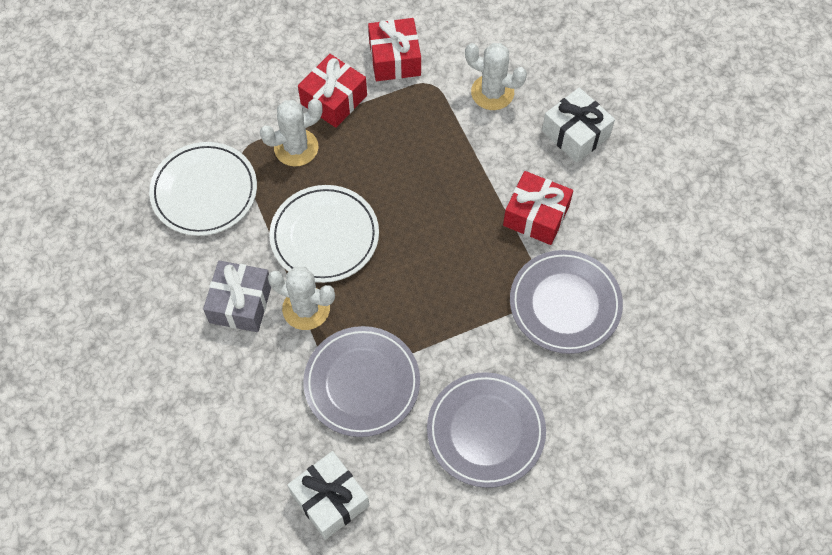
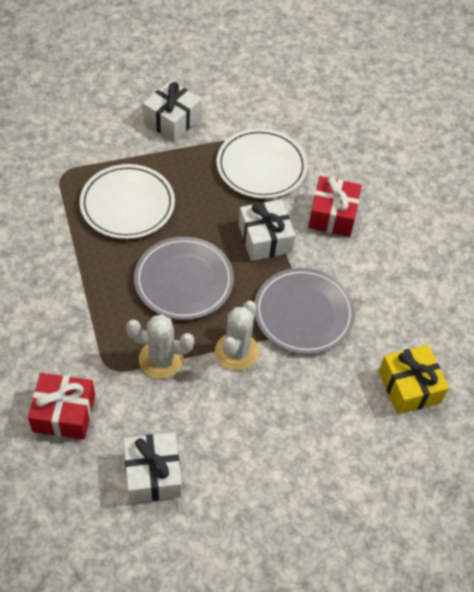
grey gift: [203,261,271,332] = 1 -> none = 0
grey plate: [303,326,420,437] [427,372,546,488] [510,250,623,354] = 3 -> [134,237,234,320] [254,268,355,354] = 2
red gift: [298,54,367,128] [368,18,421,81] [503,171,573,245] = 3 -> [28,373,95,440] [308,176,362,237] = 2
white cactus: [260,99,322,166] [268,267,335,330] [465,43,527,110] = 3 -> [126,314,194,379] [215,301,259,371] = 2
white gift: [287,451,370,540] [542,87,615,163] = 2 -> [123,432,182,503] [143,80,202,141] [238,199,296,261] = 3
yellow gift: none = 0 -> [379,345,449,415] = 1

